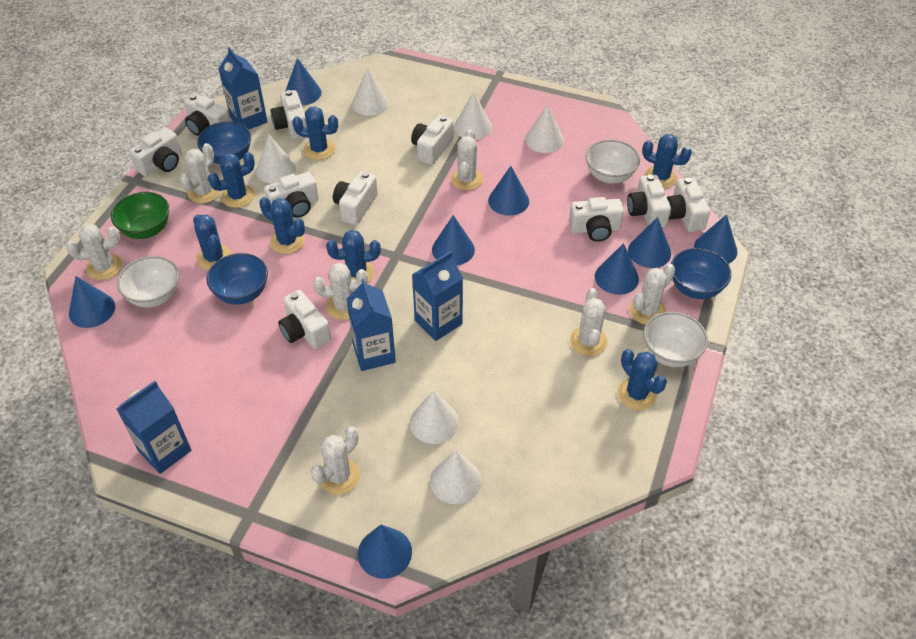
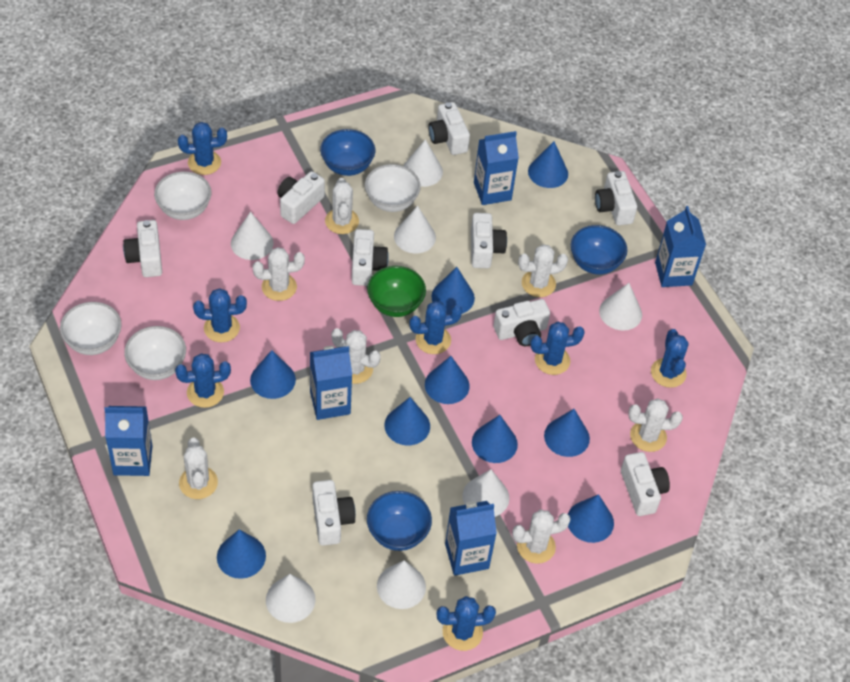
blue carton: [117,381,191,474] [218,47,268,129] [346,278,396,371] [412,251,463,341] = 4 -> [104,406,152,476] [310,346,352,420] [445,501,497,576] [474,131,519,205] [655,206,706,287] = 5
blue cone: [69,276,115,328] [285,58,321,105] [358,525,412,579] [432,215,475,265] [488,166,529,216] [595,243,639,295] [628,217,671,268] [694,214,738,264] = 8 -> [217,529,266,579] [250,350,296,399] [384,397,430,445] [425,356,470,404] [431,267,475,314] [472,415,518,463] [528,141,568,188] [544,409,590,457] [568,494,614,543] = 9
white bowl: [117,256,179,308] [586,139,640,184] [644,312,708,367] = 3 -> [60,302,122,355] [124,326,186,380] [154,171,212,220] [365,164,421,212] = 4
white camera: [129,128,182,177] [184,93,231,136] [264,172,319,218] [271,90,307,139] [278,290,331,349] [333,171,378,225] [411,115,454,165] [569,197,624,242] [627,174,671,228] [667,177,710,232] = 10 -> [123,220,162,277] [277,171,325,224] [313,480,356,546] [352,229,389,286] [428,102,470,155] [471,213,507,268] [493,299,550,346] [595,171,637,225] [621,452,670,516] = 9
white cone: [256,135,296,184] [352,68,389,116] [410,391,459,444] [430,450,482,504] [454,92,492,140] [525,105,564,153] = 6 -> [231,212,273,260] [266,574,316,623] [377,560,426,609] [394,206,436,253] [404,139,443,187] [462,469,509,517] [599,283,642,331] = 7

